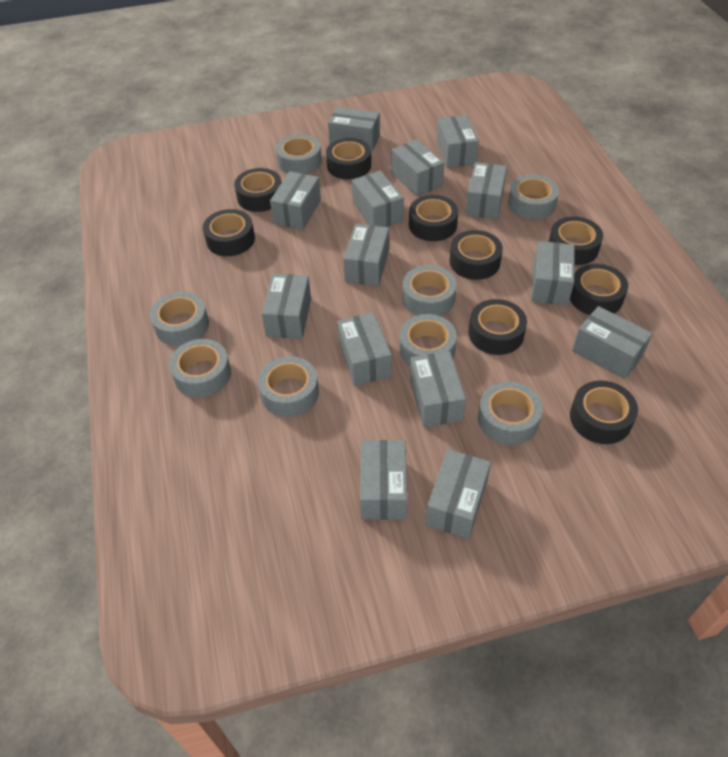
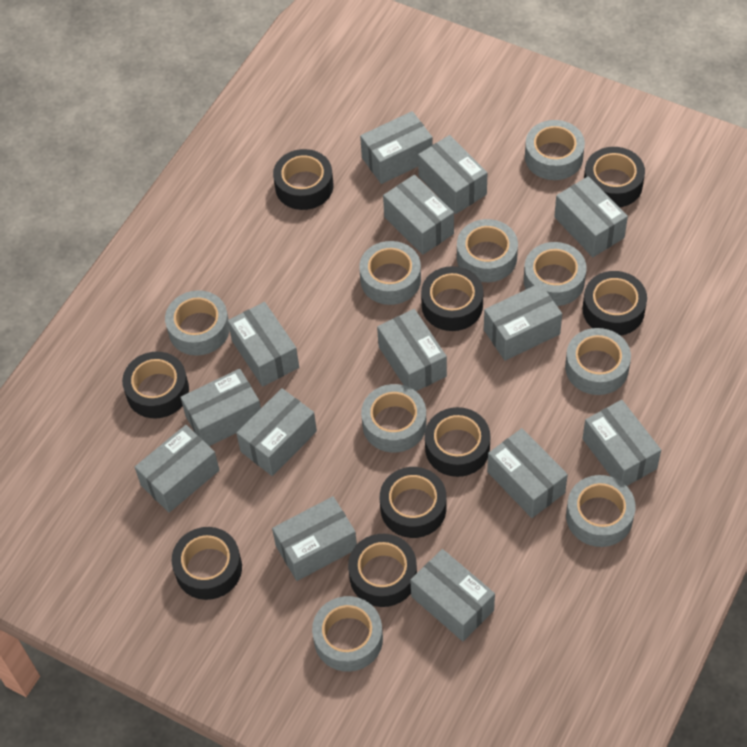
grey tape: [150,292,209,346] [169,339,231,398] [258,356,319,417] [276,134,322,174] [399,314,457,366] [402,265,456,316] [478,382,543,445] [508,175,559,220] = 8 -> [165,290,230,356] [312,596,383,672] [359,241,421,305] [361,384,426,453] [457,219,518,282] [524,242,587,306] [525,120,585,180] [565,328,631,395] [566,475,635,547] = 9

